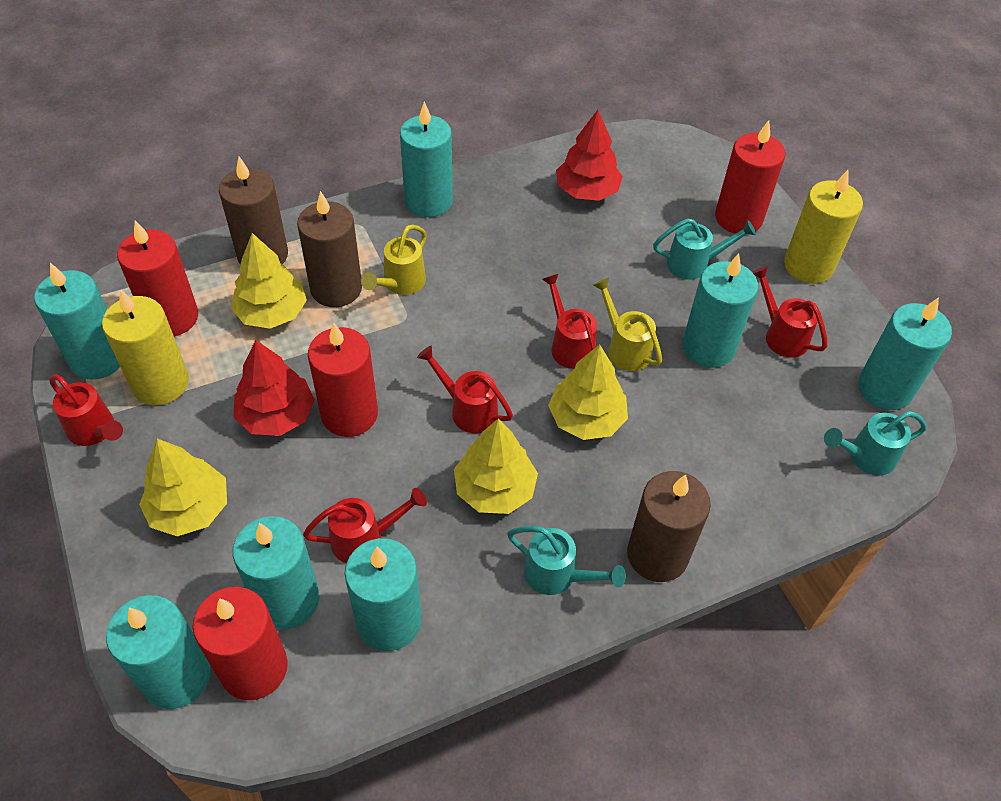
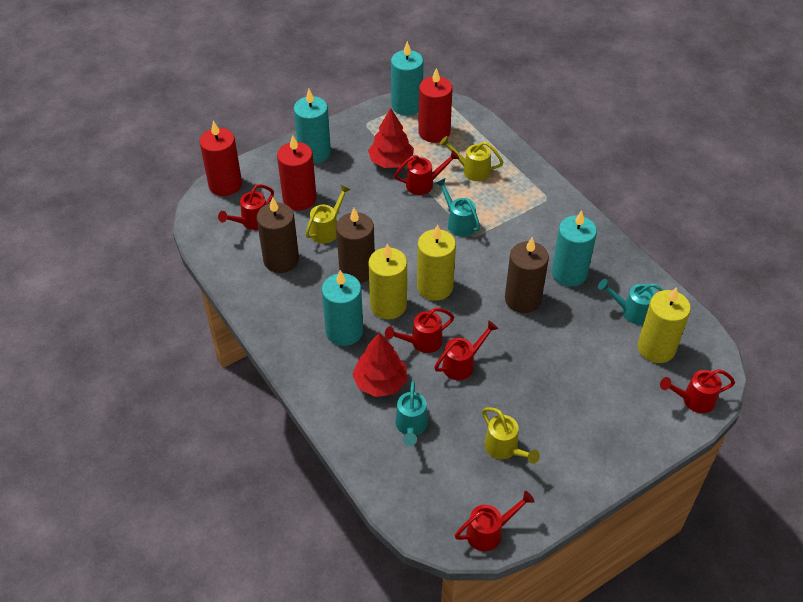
red candle: [117,220,198,336] [193,587,288,700] [308,323,378,437] [715,120,785,234] = 4 -> [199,120,242,196] [277,135,317,211] [418,68,452,143] = 3
red watering can: [49,374,123,446] [303,488,427,563] [417,345,513,434] [542,273,597,369] [753,266,827,358] = 5 -> [218,184,274,230] [385,308,454,353] [394,150,459,195] [434,321,498,380] [455,491,535,551] [660,369,735,413] = 6
turquoise candle: [34,263,120,380] [106,595,211,709] [233,516,319,629] [345,538,422,651] [400,102,453,217] [682,254,758,368] [858,297,952,410] = 7 -> [294,89,331,164] [322,270,363,346] [391,41,423,115] [552,211,597,287] = 4
yellow candle: [102,289,189,405] [784,170,863,284] = 2 -> [368,243,407,319] [417,224,456,301] [638,287,691,363] = 3
yellow tree: [139,439,227,536] [231,233,307,329] [454,419,538,514] [548,344,628,440] = 4 -> none = 0
yellow watering can: [361,225,427,295] [593,278,662,371] = 2 -> [305,185,351,244] [440,136,503,181] [482,407,540,464] = 3

